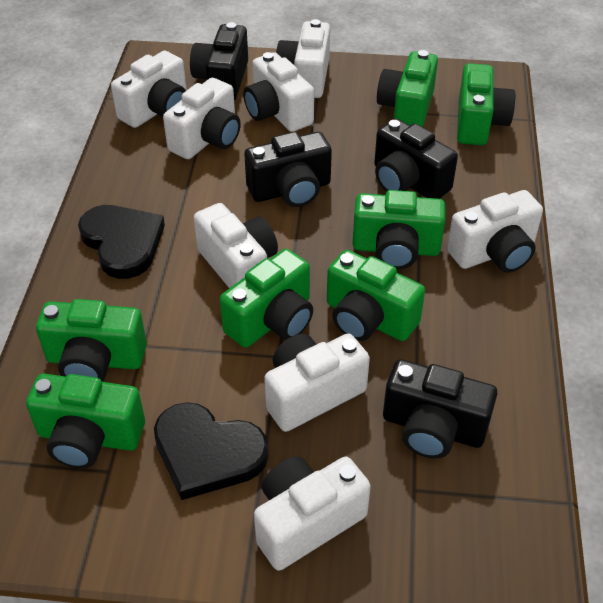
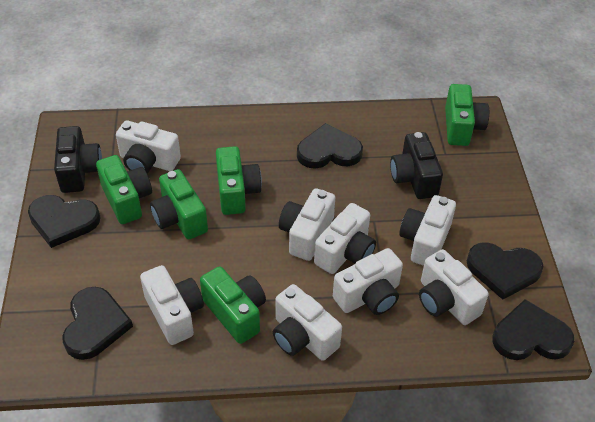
black camera: [190,22,248,101] [244,132,332,207] [374,119,458,199] [383,359,497,459] = 4 -> [54,126,102,193] [390,132,443,199] = 2
black heart: [78,205,165,279] [154,402,269,500] = 2 -> [28,195,101,248] [63,287,133,360] [297,123,363,169] [467,242,544,300] [492,299,574,360] = 5
green camera: [26,374,145,469] [36,299,147,382] [220,249,313,348] [327,250,425,341] [352,190,445,269] [377,50,438,127] [457,63,515,145] = 7 -> [96,155,152,224] [150,169,208,239] [200,266,266,344] [216,146,262,215] [445,84,489,146] = 5

